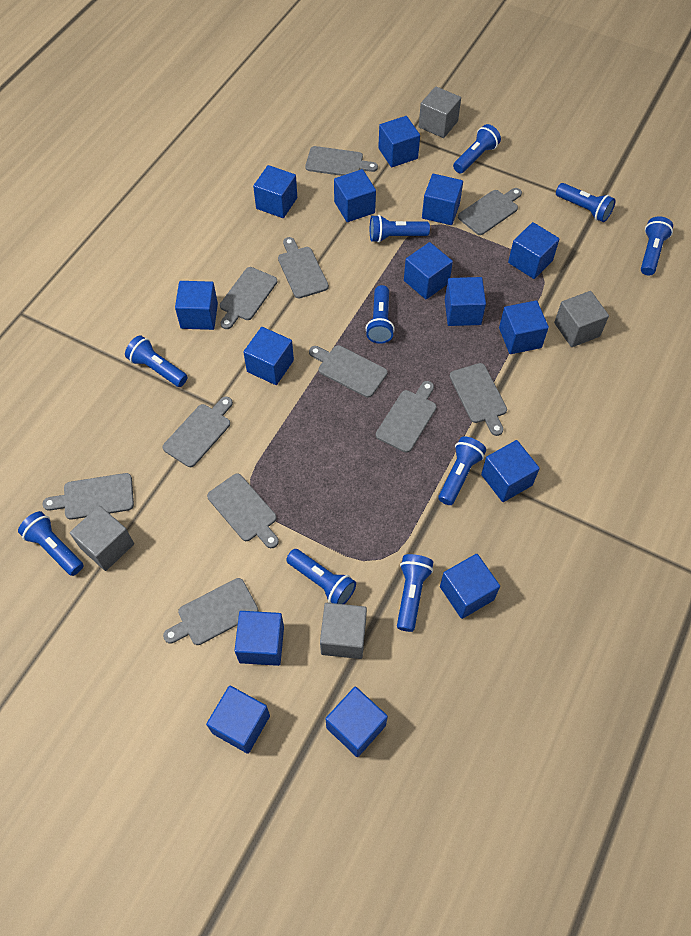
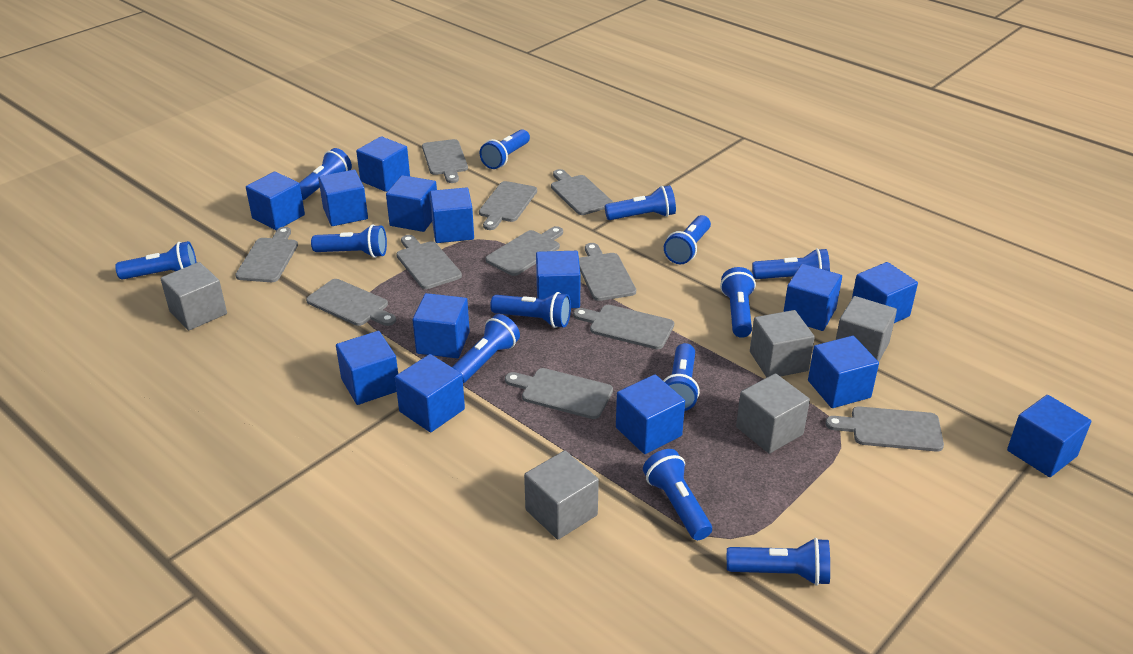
blue cube: [175,281,218,330] [206,686,270,754] [234,611,284,666] [243,327,294,385] [253,165,297,218] [325,687,388,757] [334,169,376,222] [378,116,420,167] [404,242,453,299] [422,174,463,225] [440,554,500,619] [445,277,486,326] [481,440,540,502] [499,300,549,354] [508,222,559,279] = 15 -> [246,172,305,230] [318,170,368,226] [336,331,398,405] [356,136,410,192] [386,175,437,232] [395,354,465,432] [413,293,470,358] [430,187,474,243] [536,251,581,308] [616,374,685,454] [784,264,842,331] [808,336,879,408] [852,262,918,323] [1007,395,1091,477] = 14
blue flashlight: [18,511,84,576] [125,335,188,387] [286,549,356,604] [366,285,395,344] [370,215,430,243] [397,554,433,632] [438,436,486,505] [453,124,501,173] [556,183,616,222] [641,216,673,276] = 10 -> [115,241,197,280] [300,148,352,200] [311,225,387,258] [452,314,520,383] [480,129,530,169] [490,292,571,328] [605,185,676,220] [643,449,712,540] [663,343,700,411] [664,215,711,264] [720,267,756,338] [727,538,830,586] [752,248,830,279] = 13
grey cube: [70,506,134,571] [320,603,367,659] [419,86,461,138] [554,291,609,347] = 4 -> [160,262,227,330] [524,450,599,539] [736,373,810,453] [750,310,815,377] [836,296,897,362] = 5

